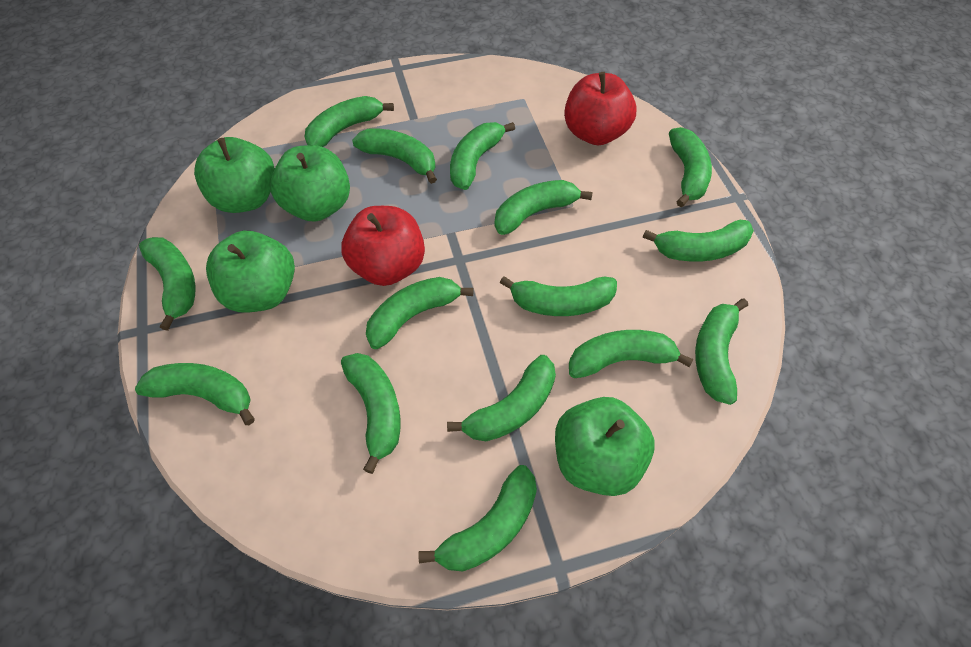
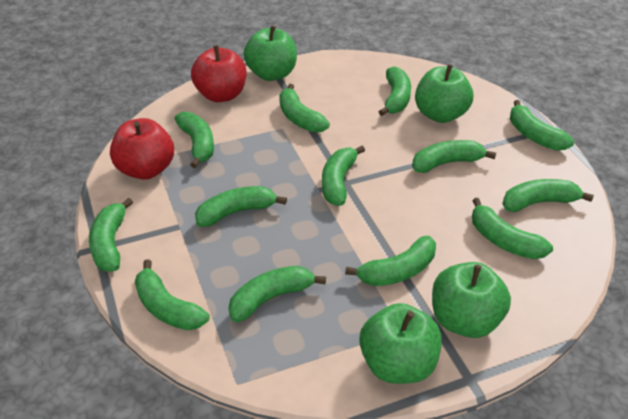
green banana: [135,363,255,425] [139,237,196,331] [305,96,394,147] [341,353,401,474] [352,128,437,184] [366,277,474,349] [418,465,537,572] [447,355,556,441] [450,122,515,190] [495,180,593,235] [500,276,617,316] [569,330,693,378] [643,220,754,262] [669,127,712,207] [695,298,748,405] = 15 -> [89,198,133,271] [135,259,209,330] [175,112,214,168] [195,186,287,227] [229,266,326,322] [279,84,330,133] [322,146,365,206] [345,236,436,286] [379,67,411,116] [412,140,496,173] [472,198,553,259] [502,179,594,212] [510,100,574,151] = 13

